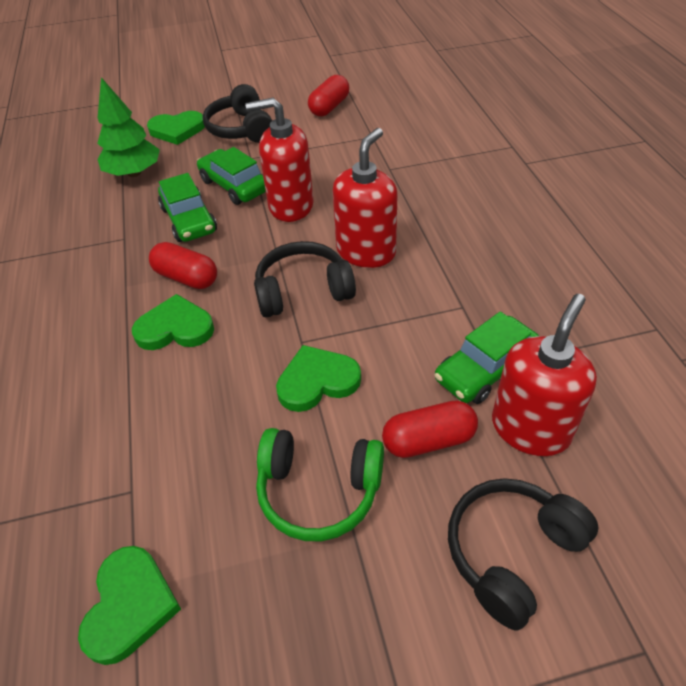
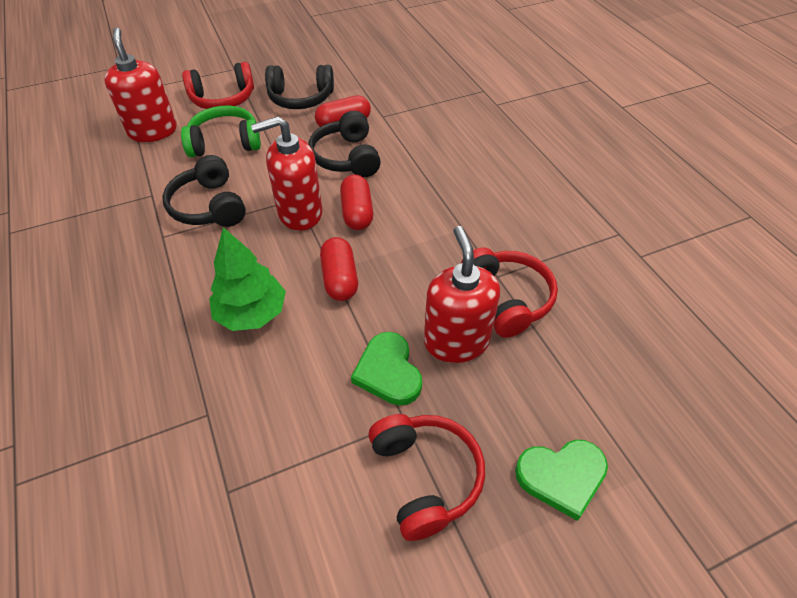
green car: [158,173,217,242] [197,147,266,205] [435,312,539,404] = 3 -> none = 0
green heart: [78,546,181,665] [132,294,214,350] [147,111,205,145] [276,345,361,412] = 4 -> [351,332,422,406] [515,440,608,521] = 2
red headphones: none = 0 -> [182,62,254,109] [368,414,485,541] [461,247,558,338] = 3

